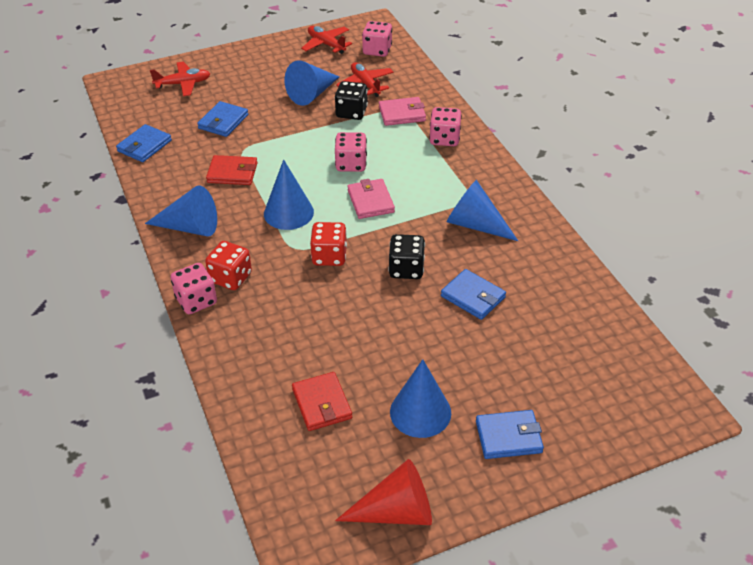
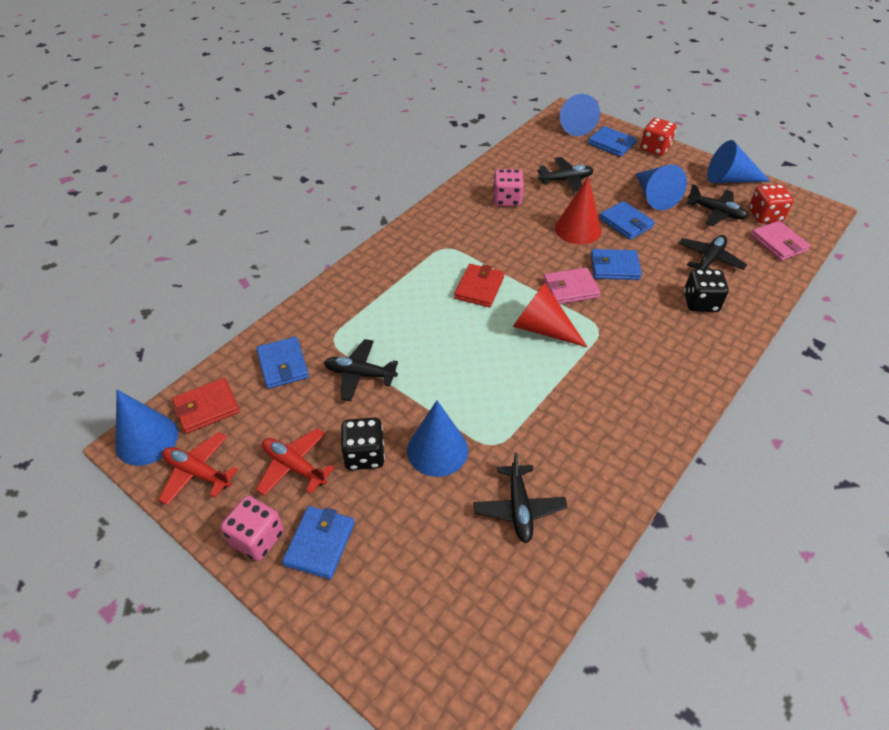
black plane: none = 0 -> [324,339,398,401] [474,453,567,543] [537,157,594,193] [679,235,747,270] [687,184,748,226] = 5
blue wallet: [116,124,172,162] [197,101,248,137] [441,269,506,320] [476,410,544,459] = 4 -> [256,337,309,389] [282,506,355,579] [588,126,636,157] [591,249,642,280] [599,201,655,240] = 5
pink dice: [171,263,217,314] [335,132,367,172] [362,21,392,57] [429,107,462,146] = 4 -> [220,496,284,561] [493,169,524,206] = 2
red cone: [335,459,432,525] = 1 -> [513,283,588,347] [555,176,602,244] = 2
red plane: [150,62,210,96] [301,26,352,54] [336,62,394,97] = 3 -> [159,432,238,505] [256,428,335,496] = 2

